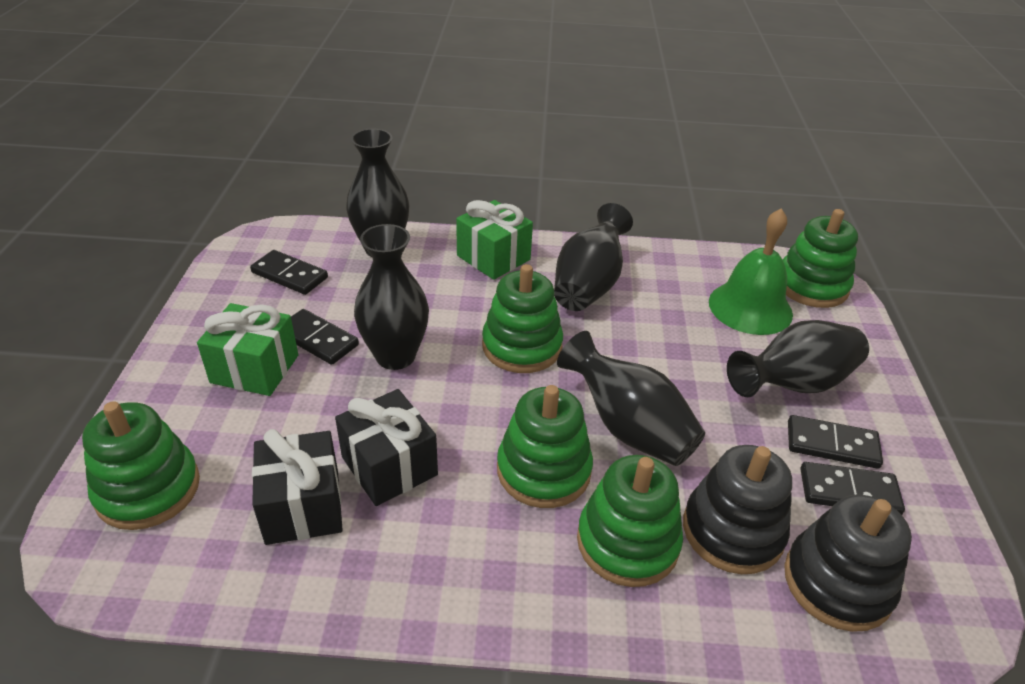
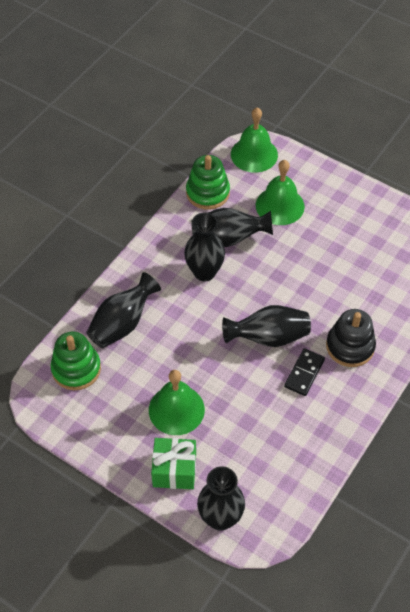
black domino: [250,250,328,295] [291,309,359,365] [788,415,883,469] [801,462,905,515] = 4 -> [284,348,325,396] = 1
black gift: [252,429,343,545] [335,389,438,506] = 2 -> none = 0
black stacking toy: [683,445,792,574] [784,495,912,632] = 2 -> [326,309,376,367] = 1
green bell: [709,208,793,335] = 1 -> [149,370,205,435] [231,107,278,173] [256,160,305,225] = 3
green gift: [197,303,298,396] [456,200,533,280] = 2 -> [151,438,196,489] = 1
green stacking toy: [82,401,200,530] [482,264,563,373] [497,385,593,508] [577,455,683,587] [782,209,858,308] = 5 -> [51,332,101,390] [186,155,230,210] = 2

